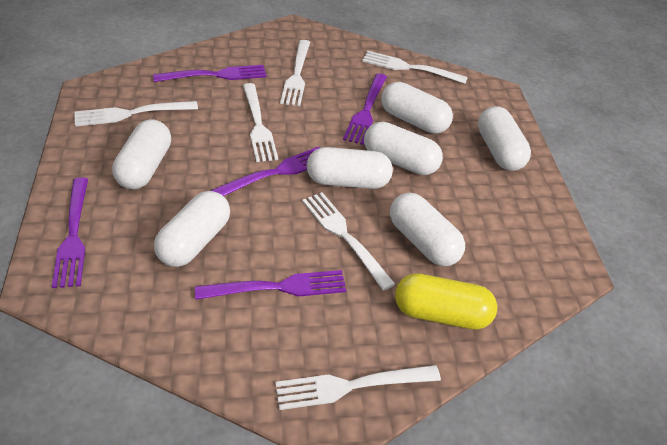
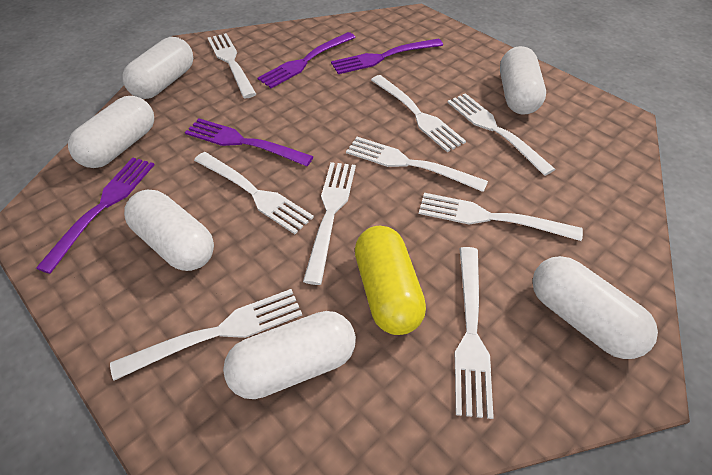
purple fork: [52,178,88,288] [153,65,267,82] [195,270,346,300] [210,147,320,196] [343,73,387,145] = 5 -> [36,157,154,274] [185,118,314,166] [257,32,356,88] [331,39,443,74] = 4
white capsule: [112,119,171,189] [154,191,230,267] [307,147,393,189] [364,122,443,175] [381,82,453,134] [390,193,465,266] [478,106,531,171] = 7 -> [68,96,154,168] [122,37,193,99] [124,190,214,271] [223,311,356,399] [500,46,546,115] [532,256,658,359] = 6
white fork: [74,101,198,127] [243,83,278,162] [275,365,441,410] [280,40,310,106] [302,192,395,291] [362,51,468,84] = 6 -> [110,289,302,380] [194,152,314,234] [208,33,256,98] [303,162,356,285] [346,137,488,192] [371,75,466,152] [419,193,583,241] [447,93,555,176] [455,247,494,419] = 9

